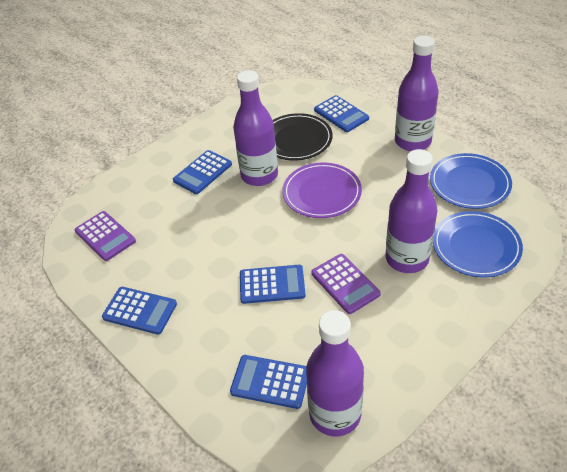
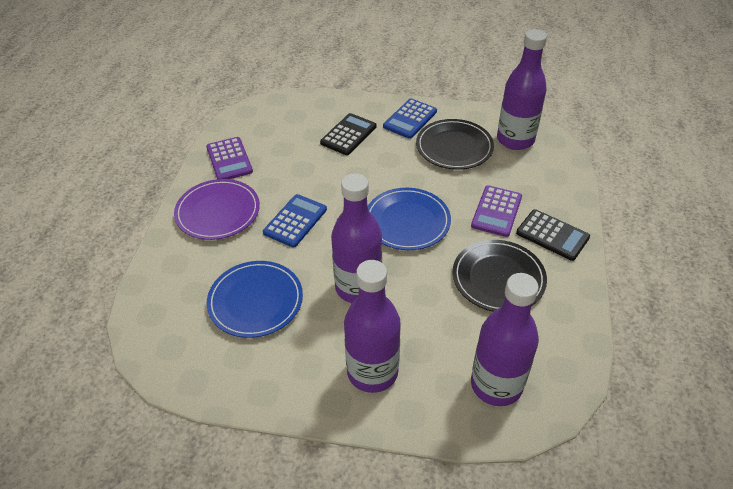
black calculator: none = 0 -> [320,113,376,155] [516,209,590,261] = 2
black plate: [273,113,333,160] = 1 -> [416,119,494,170] [453,240,547,312] = 2
blue calculator: [102,287,177,335] [173,150,232,194] [230,355,307,409] [240,265,306,304] [314,95,369,132] = 5 -> [263,194,327,248] [383,99,437,139] = 2

